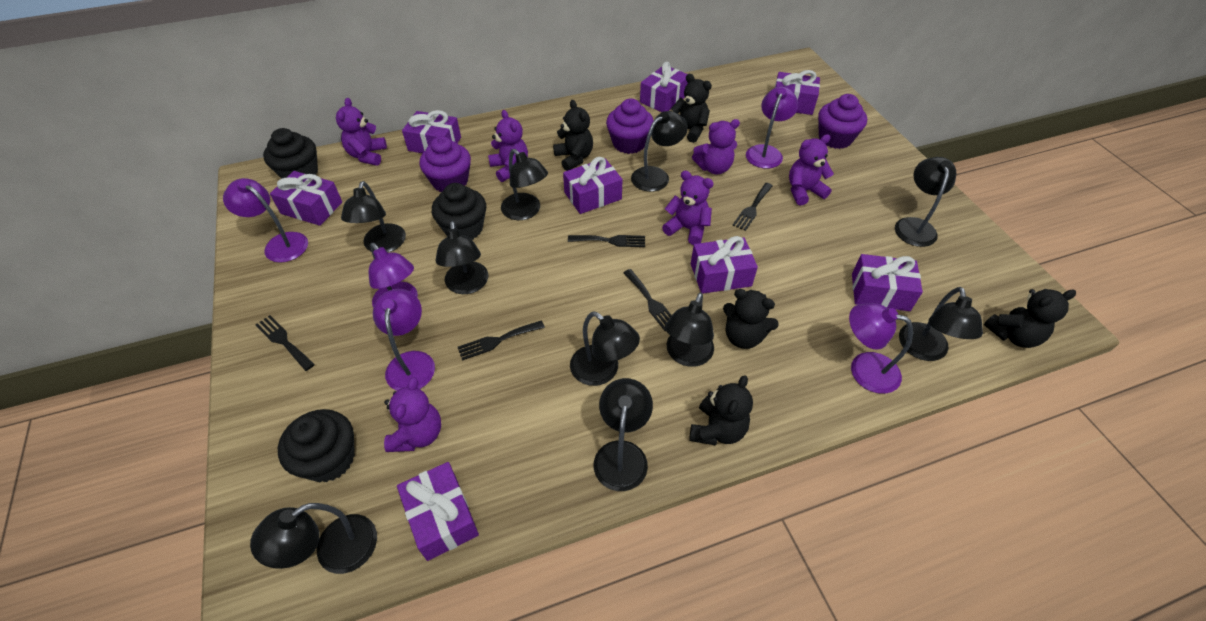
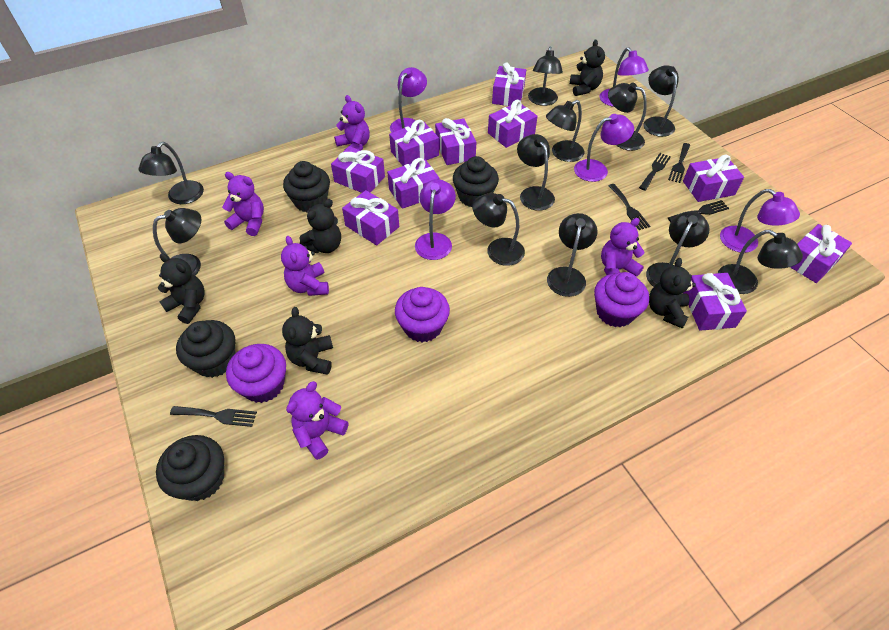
black cupcake: [263,128,318,179] [278,409,355,482] [432,183,486,240] = 3 -> [156,435,224,501] [176,320,235,378] [283,161,330,213] [453,156,499,207] = 4
black lamp: [250,503,377,574] [341,181,406,253] [435,221,488,294] [501,149,548,220] [570,311,640,386] [594,378,653,491] [631,111,688,192] [665,292,714,367] [895,157,956,247] [899,287,983,361] = 10 -> [138,142,204,204] [153,208,201,275] [472,193,525,266] [517,134,555,211] [528,46,563,106] [546,100,585,162] [547,213,598,297] [608,82,647,151] [643,65,679,137] [646,211,710,287] [718,230,803,294] = 11
purple gift: [270,171,342,226] [397,462,479,561] [402,110,461,153] [563,157,623,214] [640,62,688,112] [691,236,758,294] [775,70,820,115] [852,254,923,311] = 8 -> [331,146,385,193] [342,190,399,245] [387,158,440,209] [389,120,439,166] [435,118,476,165] [488,100,538,148] [492,62,526,106] [683,155,744,202] [684,273,747,331] [790,224,852,283] = 10
purple teddy bear: [336,98,387,166] [384,377,441,452] [488,110,528,182] [662,170,714,245] [692,119,740,174] [789,134,834,205] = 6 -> [222,172,264,236] [281,236,329,296] [286,381,348,460] [334,95,370,150] [601,218,645,276] = 5

